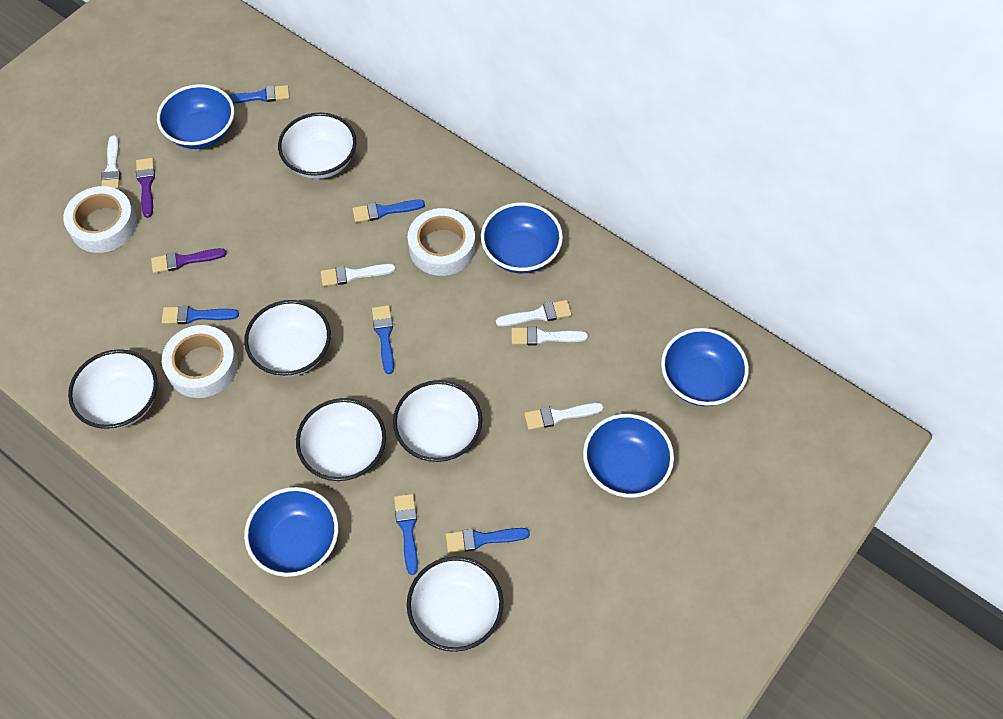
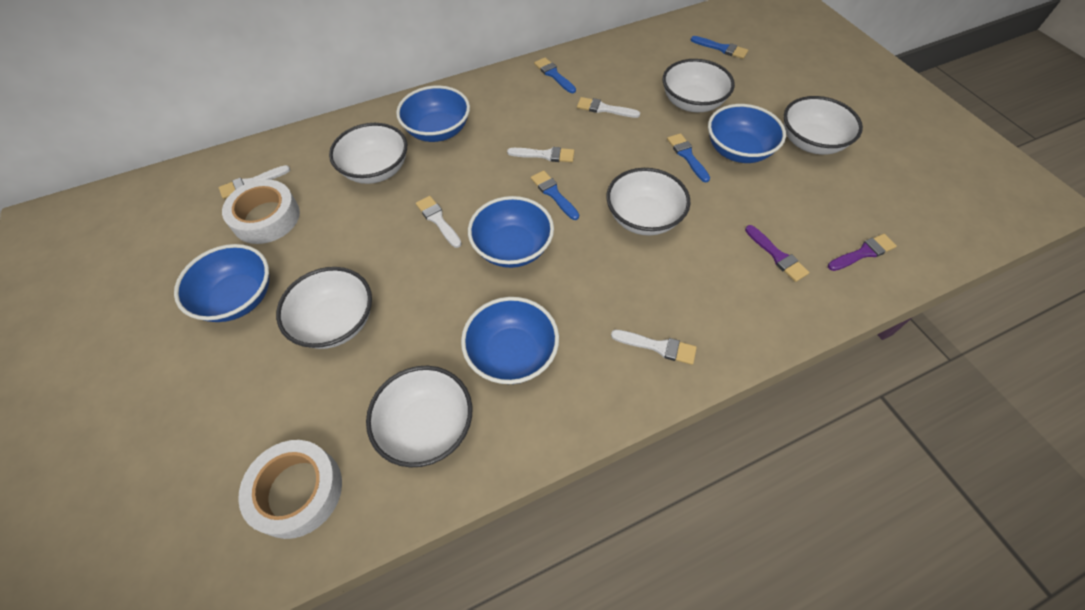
blue brush: [162,305,239,324] [228,85,290,104] [353,200,425,223] [372,305,394,374] [394,494,418,575] [446,528,530,553] = 6 -> [531,170,579,220] [534,58,576,93] [667,133,710,182] [691,36,748,59] = 4
white tape: [63,186,137,253] [162,325,238,398] [408,208,475,276] = 3 -> [222,179,300,244] [238,440,342,539] = 2

